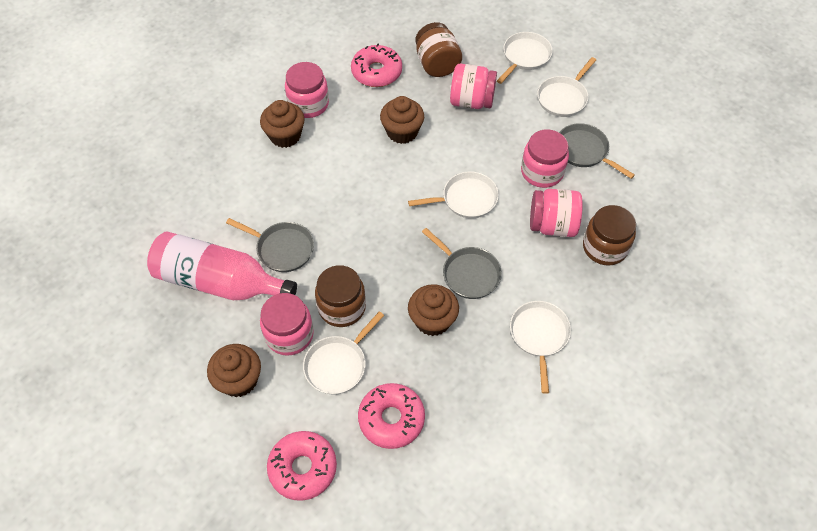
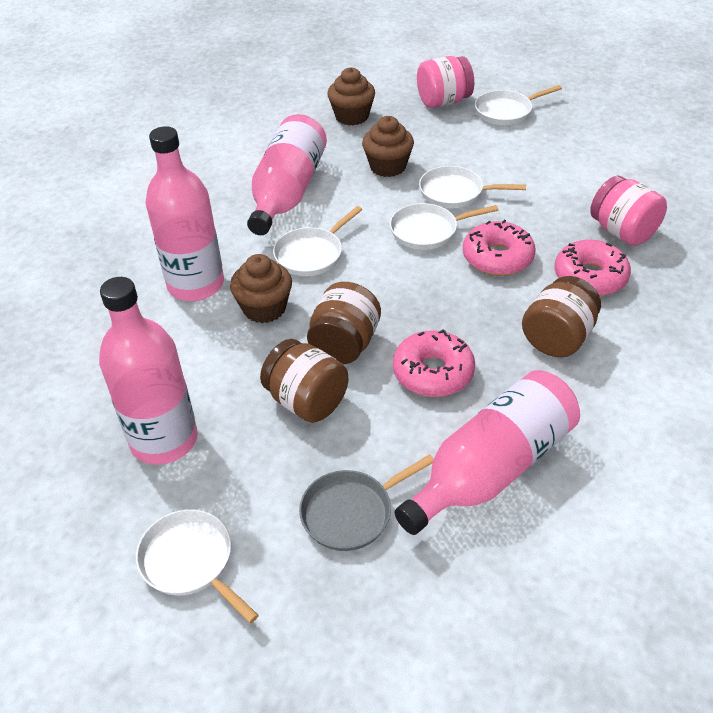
brown cupcake: [207,344,261,397] [260,100,305,148] [380,96,424,144] [408,284,459,336] = 4 -> [230,254,292,323] [327,67,375,125] [362,116,414,177] = 3
grey pan: [226,218,314,272] [422,228,502,299] [559,123,635,179] = 3 -> [299,454,434,551] = 1
pink bottle: [147,231,297,300] = 1 -> [99,277,198,465] [145,126,224,301] [247,114,327,235] [395,370,580,535] = 4
pink jar: [260,293,314,356] [285,62,329,118] [450,63,497,109] [521,129,569,188] [530,189,583,237] = 5 -> [417,56,474,108] [590,176,667,246] = 2

